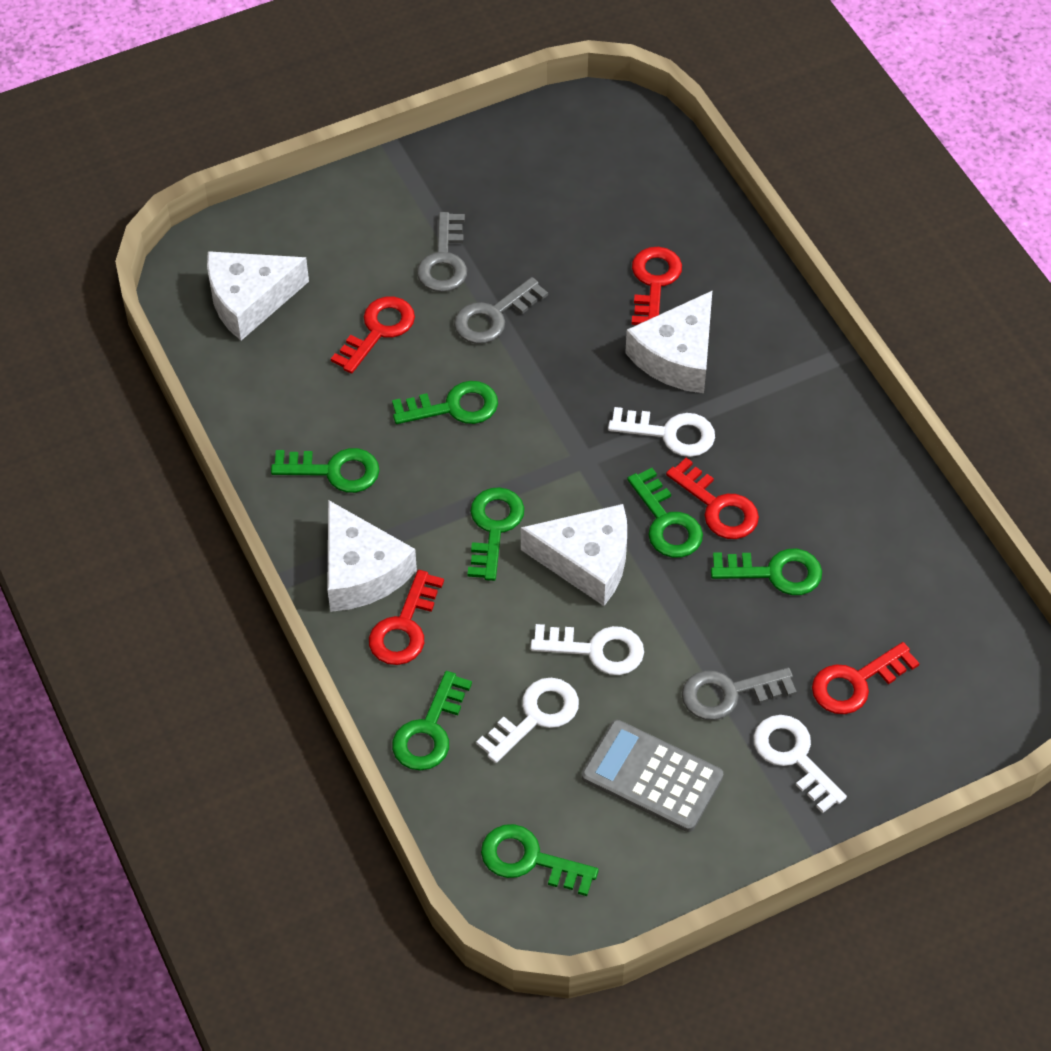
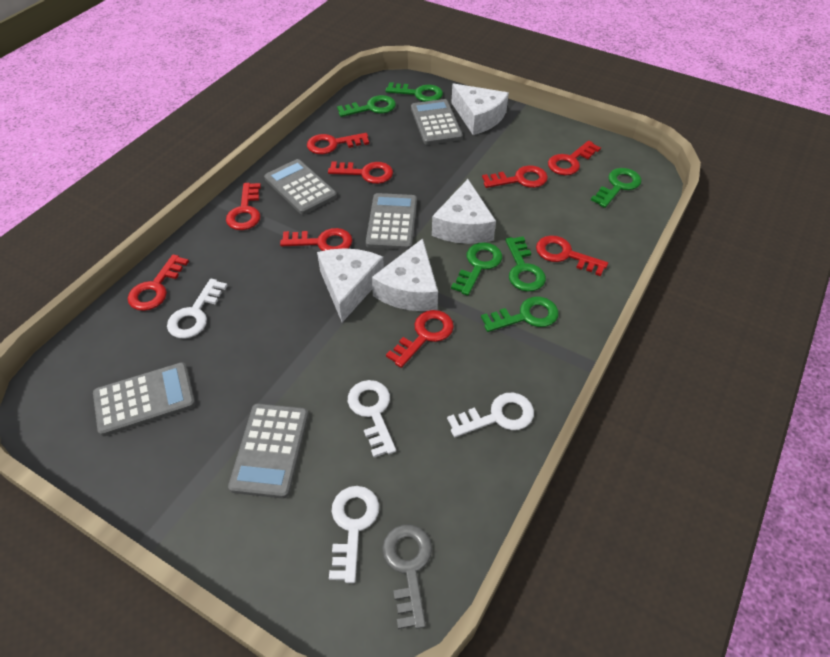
green key: [271,448,380,493] [392,381,498,424] [392,671,472,771] [468,487,525,581] [481,824,599,896] [627,468,703,558] [711,549,822,595] = 7 -> [337,95,396,117] [385,82,443,102] [451,242,502,296] [481,297,559,332] [505,236,546,292] [591,168,641,208] = 6
grey calculator: [582,720,723,832] = 1 -> [93,362,195,436] [228,403,309,499] [264,159,337,215] [366,193,417,250] [411,99,463,145] = 5
grey key: [417,212,467,292] [454,277,548,344] [682,667,797,720] = 3 -> [382,525,432,629] = 1
red key: [331,297,415,374] [369,570,444,665] [632,247,682,325] [666,458,759,539] [812,642,920,714] = 5 -> [128,254,189,311] [226,183,261,230] [280,228,352,251] [307,133,369,154] [328,161,393,184] [386,310,454,368] [482,165,548,188] [536,235,608,276] [548,141,601,175] = 9

